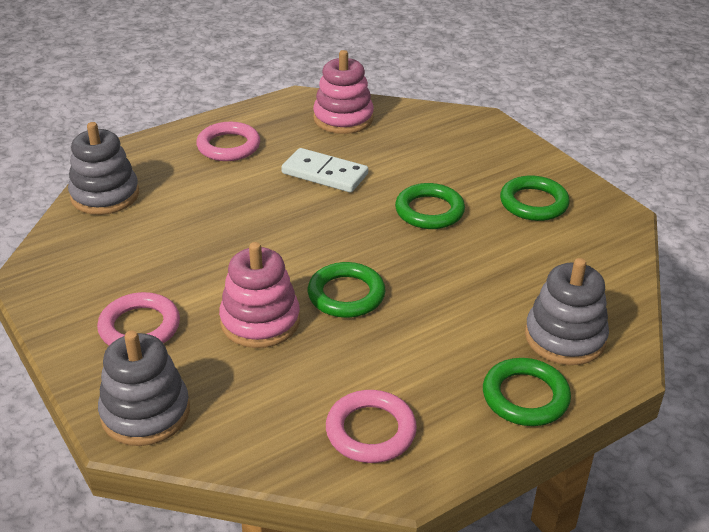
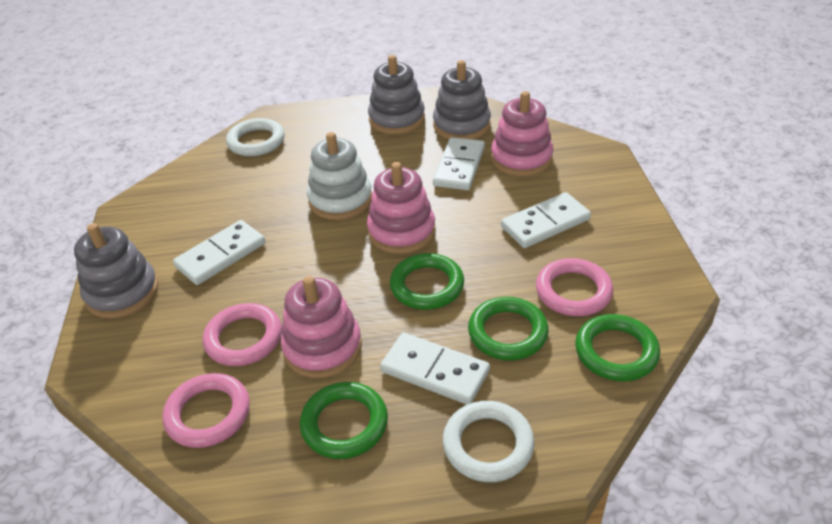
pink stacking toy: [219,242,300,348] [313,50,374,134] = 2 -> [281,276,362,378] [367,162,436,254] [491,91,553,176] = 3
white domino: [281,148,368,193] = 1 -> [173,220,265,285] [380,333,490,405] [433,137,485,190] [501,192,591,248] = 4
white ring: none = 0 -> [226,118,285,156] [443,401,535,482] = 2
white stacking toy: none = 0 -> [307,132,372,220] = 1

